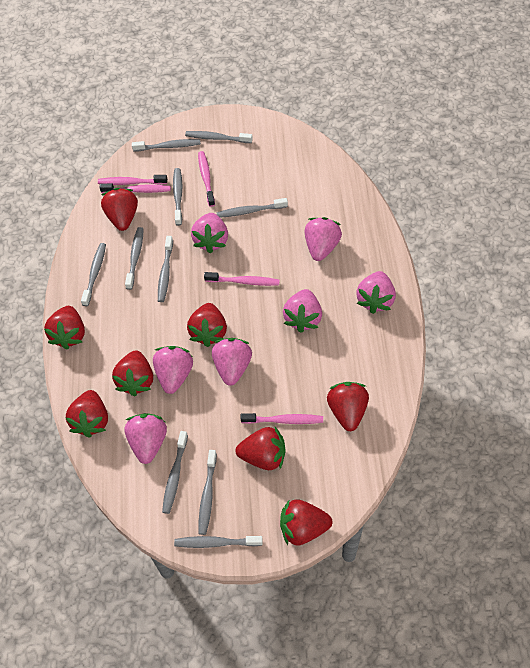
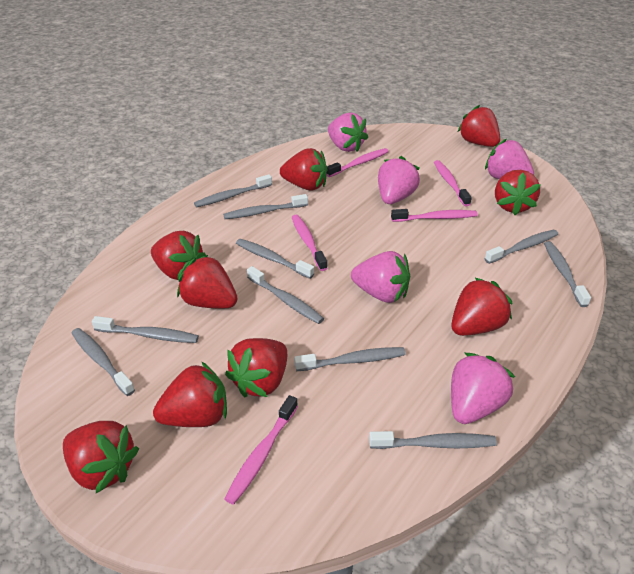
pink strawberry: [124,413,167,464] [153,346,193,394] [191,213,228,253] [212,338,252,386] [283,289,322,333] [305,217,342,261] [356,271,396,314] = 7 -> [328,113,368,152] [351,251,410,303] [378,156,420,204] [451,353,515,424] [485,139,534,179] = 5
red strawberry: [44,306,85,350] [66,390,108,438] [101,188,138,231] [112,351,153,396] [187,303,227,347] [235,427,286,470] [280,499,332,546] [327,382,369,431] = 8 -> [63,421,139,493] [151,231,206,280] [153,361,227,427] [177,255,238,308] [225,338,287,398] [280,148,327,191] [451,278,512,336] [458,105,500,147] [495,170,541,215] = 9

